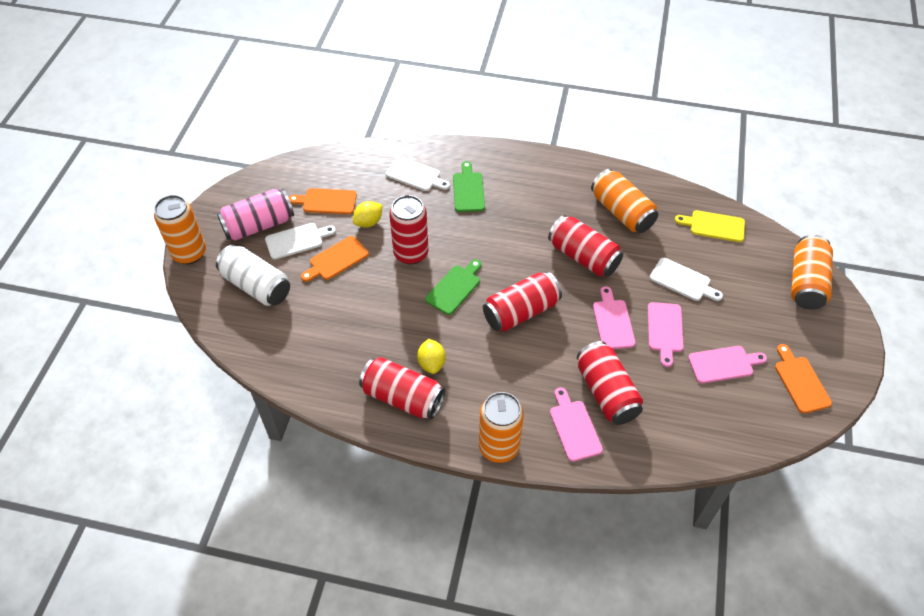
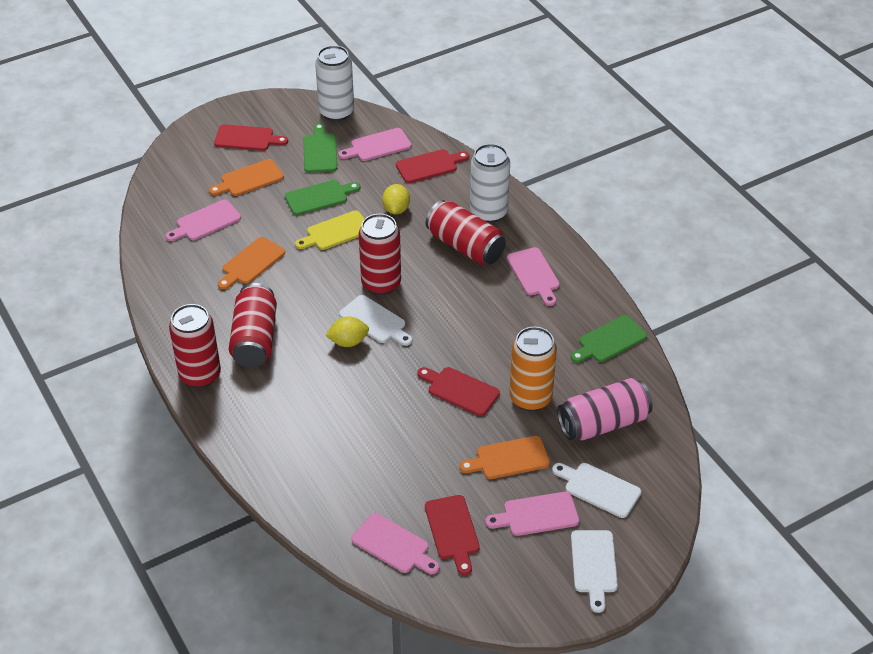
green cutting board: [425,259,481,315] [453,161,485,212] = 2 -> [285,180,360,215] [303,123,337,173] [571,315,647,363] = 3
orange can: [154,195,206,264] [479,392,524,463] [591,169,658,233] [791,234,833,310] = 4 -> [509,327,557,411] = 1
pink cutting board: [550,387,603,462] [593,286,636,349] [648,302,684,367] [688,346,767,384] = 4 -> [166,200,241,241] [338,128,411,161] [352,513,439,574] [485,492,579,536] [507,247,560,306] = 5
red can: [359,357,445,419] [389,195,429,265] [483,272,562,332] [548,215,623,277] [577,341,643,425] = 5 -> [169,304,221,388] [229,283,277,367] [359,214,401,295] [426,200,506,265] = 4
red cutting board: none = 0 -> [214,124,288,151] [396,149,469,183] [417,367,500,416] [425,495,480,575] = 4
white can: [216,245,290,306] = 1 -> [315,45,354,121] [470,144,510,223] = 2

